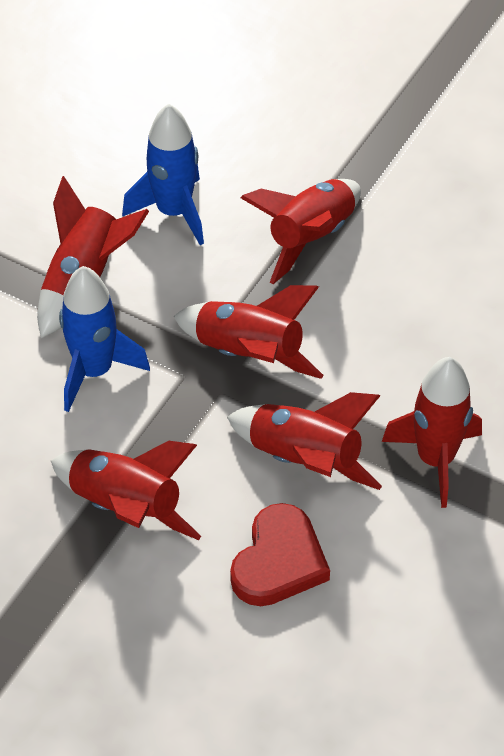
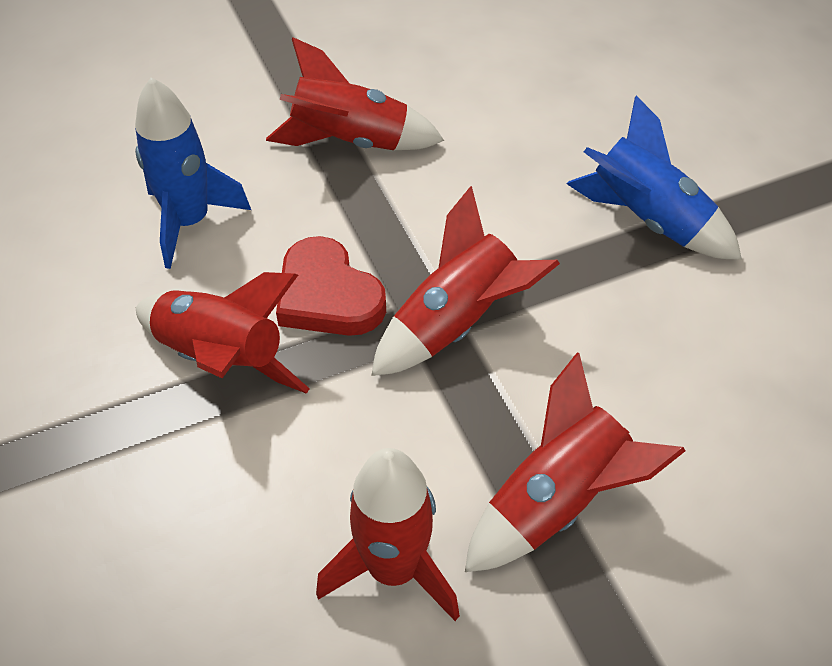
red rocket: [37,176,149,338] [51,441,201,540] [173,285,323,379] [227,392,382,490] [241,179,361,284] [382,357,482,508] = 6 -> [136,272,310,394] [266,37,444,150] [316,448,460,621] [371,186,560,376] [465,353,685,572] = 5

